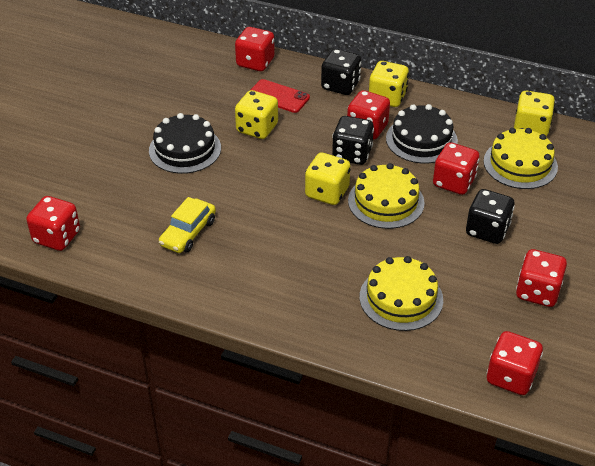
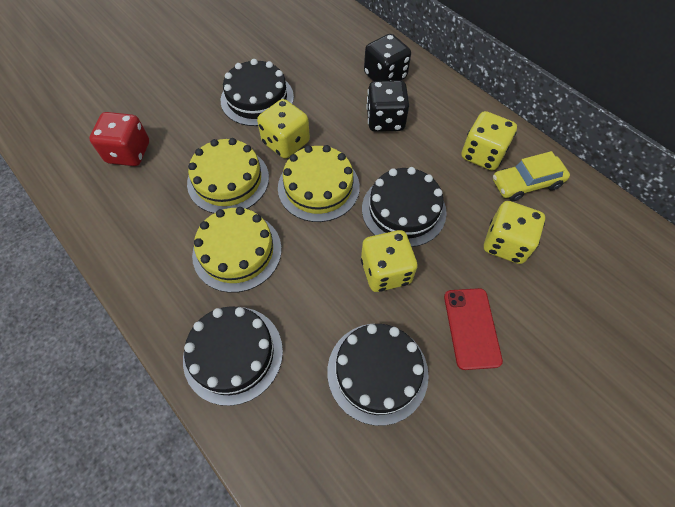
black cake: [149,113,221,174] [386,104,458,163] = 2 -> [183,306,283,406] [221,59,294,126] [327,324,429,426] [362,167,447,247] = 4
black dice: [321,49,361,95] [332,116,374,165] [466,189,515,244] = 3 -> [364,34,411,81] [366,80,409,132] = 2
red dice: [26,196,80,251] [235,27,275,71] [347,90,390,139] [433,142,480,195] [487,331,543,395] [516,249,567,307] = 6 -> [89,112,149,166] = 1

